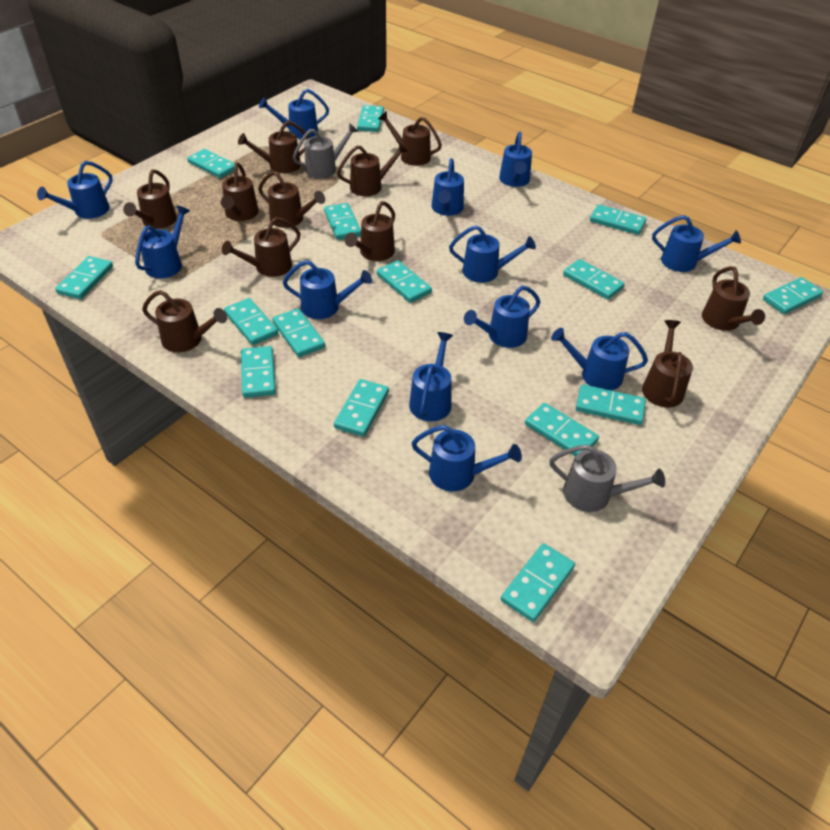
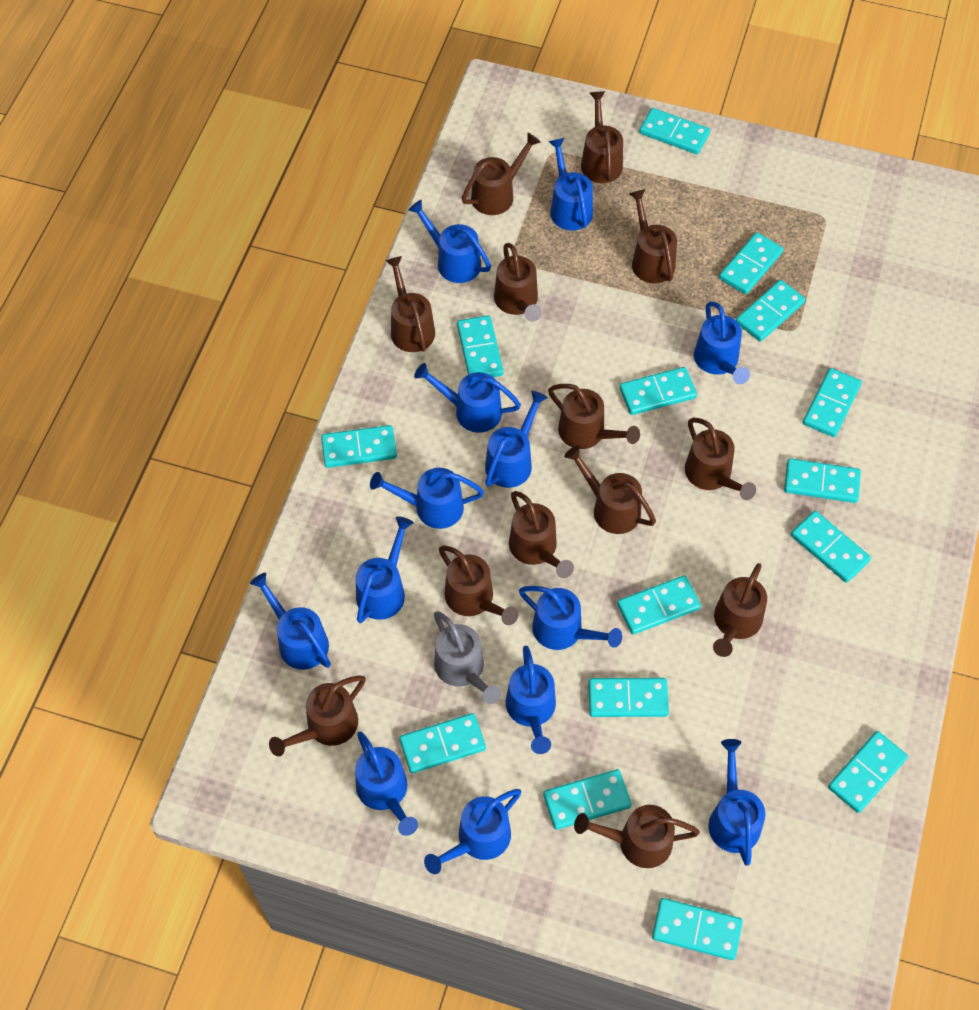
blue watering can: [37,161,113,219] [135,205,190,279] [259,89,329,139] [283,260,372,319] [409,332,453,421] [412,425,522,491] [432,158,464,216] [449,225,536,283] [464,286,540,348] [499,131,532,187] [551,328,648,390] [652,215,741,272] = 12 -> [250,573,331,670] [355,731,418,836] [356,516,414,623] [370,468,484,529] [408,200,491,283] [414,363,521,433] [424,789,521,874] [485,390,548,488] [506,646,556,754] [519,586,622,650] [548,138,593,231] [694,302,750,384] [708,739,765,866] = 13
brown watering can: [123,170,177,229] [142,290,227,352] [221,163,259,221] [222,217,301,277] [238,121,310,173] [258,171,325,228] [337,143,408,196] [345,201,395,261] [378,111,442,166] [642,320,693,407] [702,266,765,331] = 11 -> [269,675,366,756] [385,256,435,352] [439,545,518,625] [462,132,541,215] [494,243,542,322] [509,491,574,578] [548,384,640,449] [564,445,656,534] [574,805,700,868] [581,91,623,183] [629,189,677,283] [685,417,756,500] [713,563,767,657] = 13
grey watering can: [293,123,358,179] [549,445,665,512] = 2 -> [434,611,501,704] = 1

